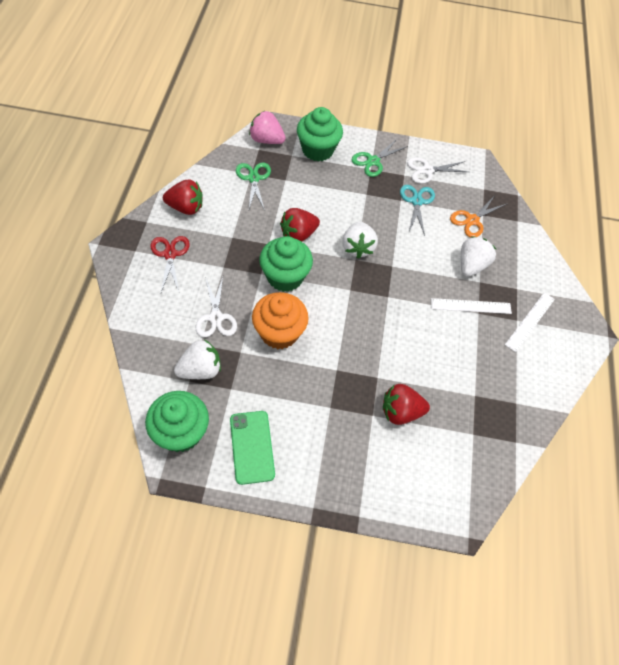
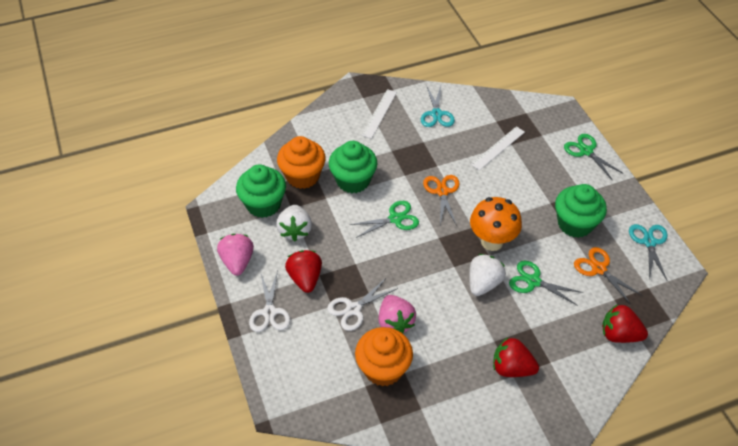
green phone: [230,411,275,485] = 1 -> none = 0
green scissors: [236,163,271,211] [351,139,408,177] = 2 -> [350,201,419,238] [509,261,583,306] [564,134,624,179] = 3
orange cupcake: [252,292,309,349] = 1 -> [277,136,326,189] [355,327,413,387] = 2
orange mushroom: none = 0 -> [470,197,522,251] = 1
orange scissors: [450,195,506,237] = 1 -> [423,175,460,226] [574,247,642,305] = 2
pink strawberry: [249,111,286,144] = 1 -> [217,234,254,276] [379,295,416,333] = 2
red scissors: [151,236,190,292] = 1 -> none = 0
turquoise scissors: [400,185,435,236] = 1 -> [421,85,455,127] [629,224,668,280] = 2
white strawberry: [174,339,221,379] [342,222,378,259] [461,236,496,277] = 3 -> [276,205,312,241] [469,254,506,296] = 2

